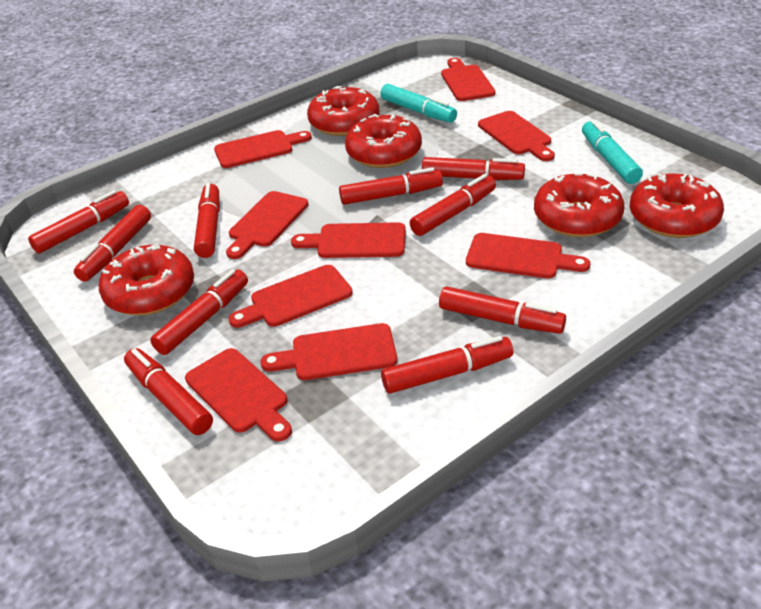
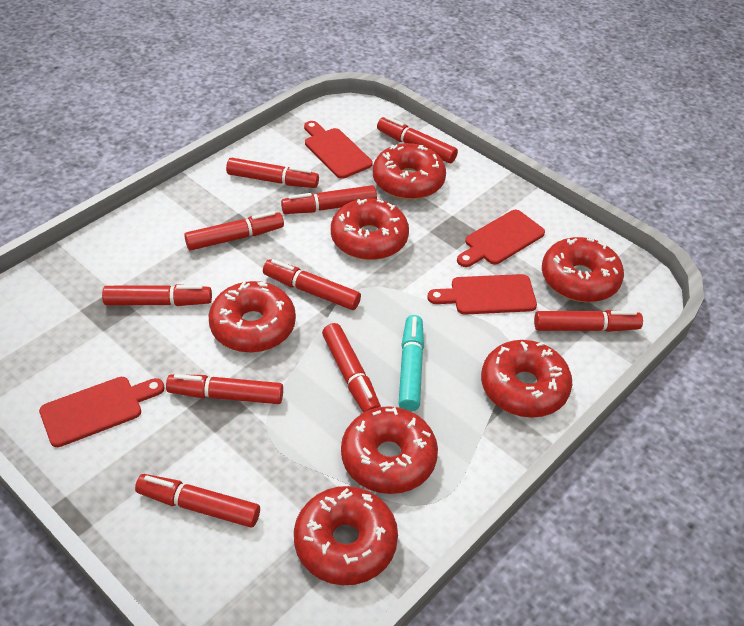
red cutting board: [185,348,292,442] [214,130,312,168] [226,191,308,259] [228,265,353,328] [260,323,397,380] [291,222,406,258] [441,58,495,101] [466,233,590,279] [478,111,555,161] = 9 -> [39,377,165,447] [304,121,373,179] [427,274,537,315] [457,210,545,267] = 4
red donut: [99,243,194,316] [307,86,379,136] [345,114,422,168] [534,173,624,237] [629,173,724,238] = 5 -> [208,281,296,353] [294,486,398,585] [331,198,409,260] [341,406,438,494] [373,143,446,200] [481,340,572,417] [542,237,624,302] = 7
turquoise marker: [380,84,457,123] [582,120,643,184] = 2 -> [399,315,424,412] = 1

